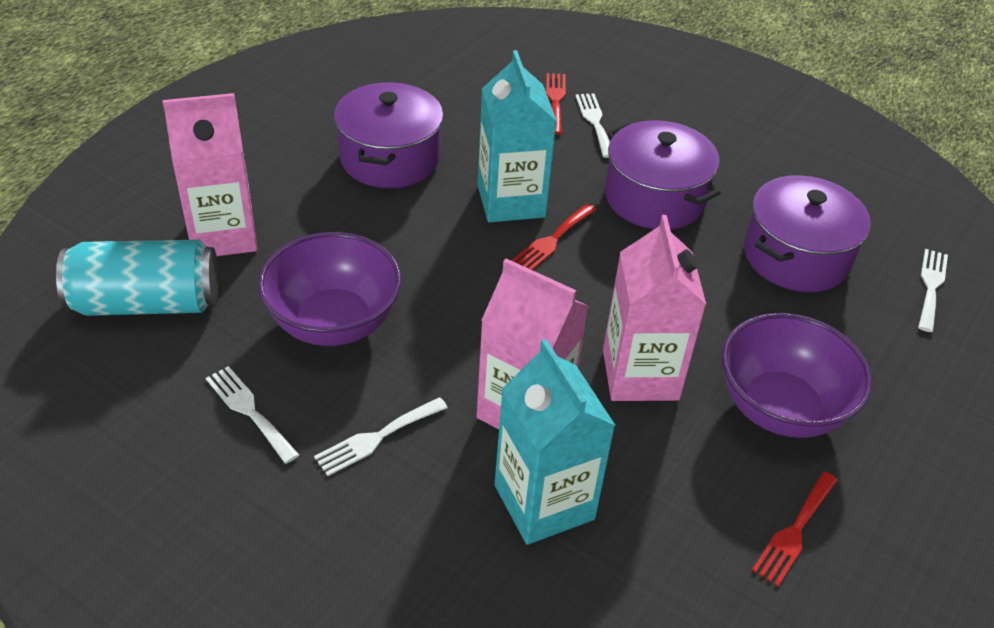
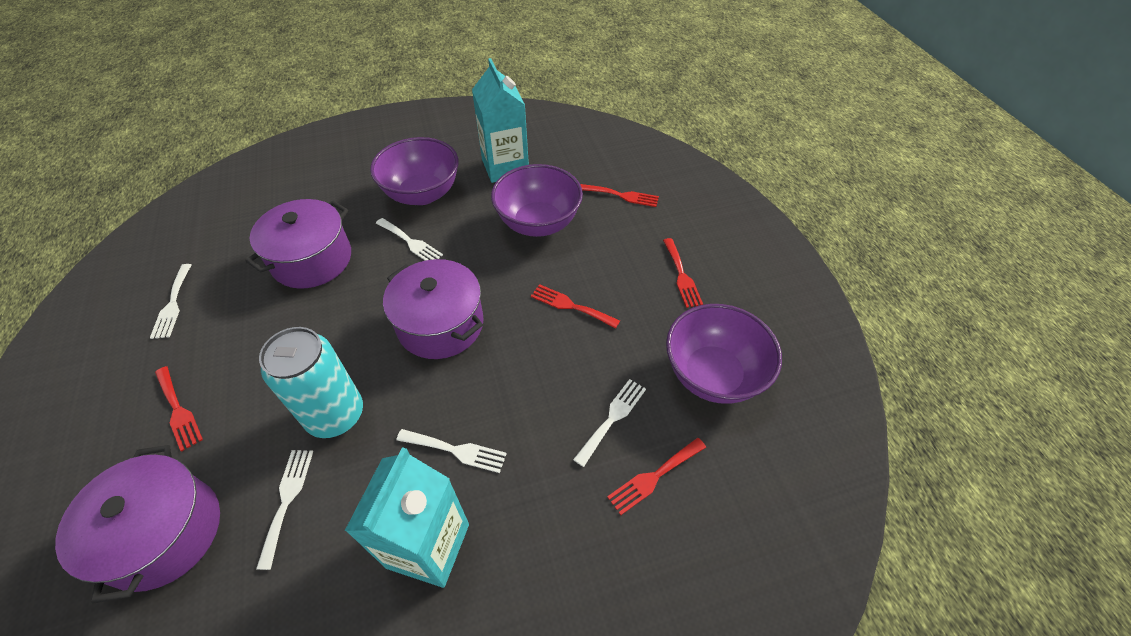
pink carton: [163,93,258,256] [477,259,588,429] [603,215,706,401] = 3 -> none = 0
purple bowl: [258,232,401,346] [722,313,872,438] = 2 -> [370,137,459,205] [491,164,583,237] [666,304,782,404] = 3
red fork: [511,204,597,270] [546,73,566,135] [752,472,838,586] = 3 -> [155,366,203,452] [531,284,620,329] [581,184,659,207] [607,438,706,515] [663,238,703,308] = 5
white fork: [206,366,299,464] [314,397,448,476] [576,93,610,158] [918,249,948,332] = 4 -> [150,264,191,339] [256,450,313,570] [376,218,443,261] [396,429,507,473] [573,379,646,467] = 5

